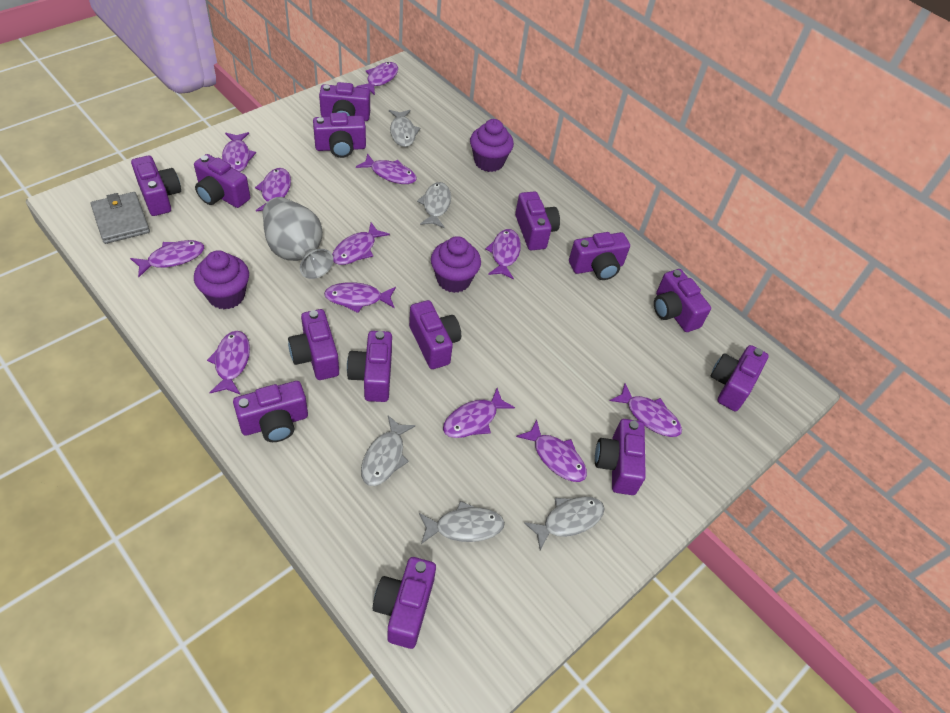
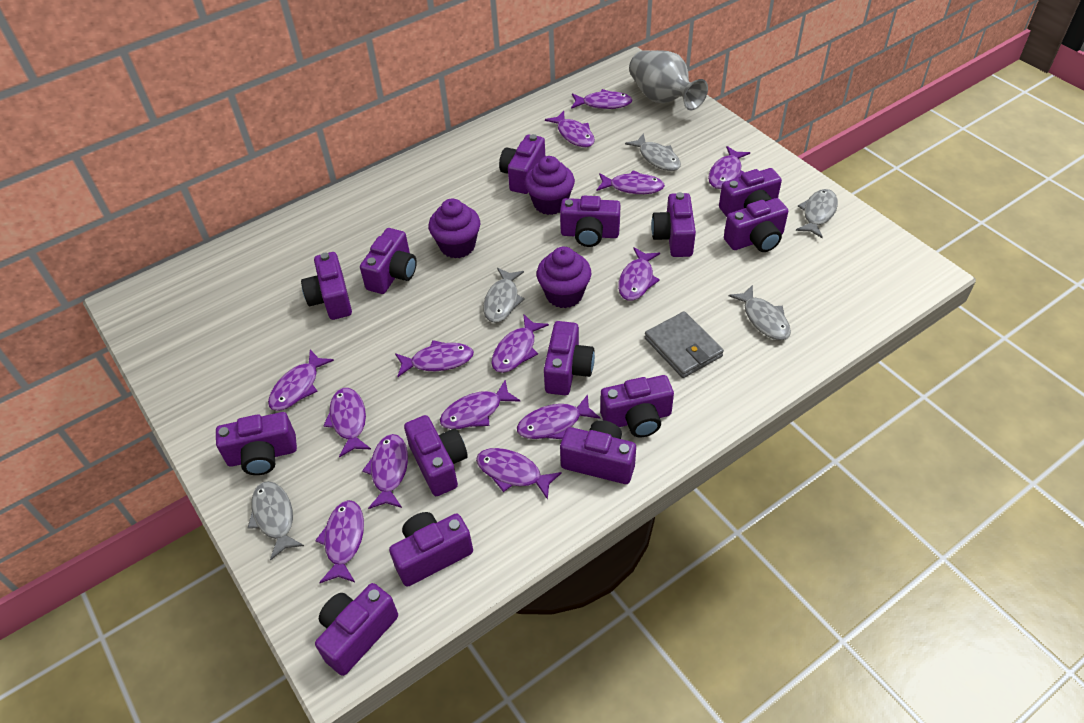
purple fish: [130,240,204,277] [207,331,250,395] [222,132,256,172] [255,168,291,211] [324,282,396,313] [332,222,390,265] [356,62,398,95] [356,153,417,184] [443,388,515,438] [485,229,521,279] [516,419,587,482] [610,383,682,437] = 12 -> [268,350,334,411] [315,500,364,583] [323,388,371,458] [362,434,408,509] [395,340,474,377] [440,380,521,429] [476,448,562,500] [491,314,549,373] [517,394,600,439] [545,111,595,147] [571,89,632,109] [596,170,665,194] [618,248,660,301] [708,146,750,189] = 14

